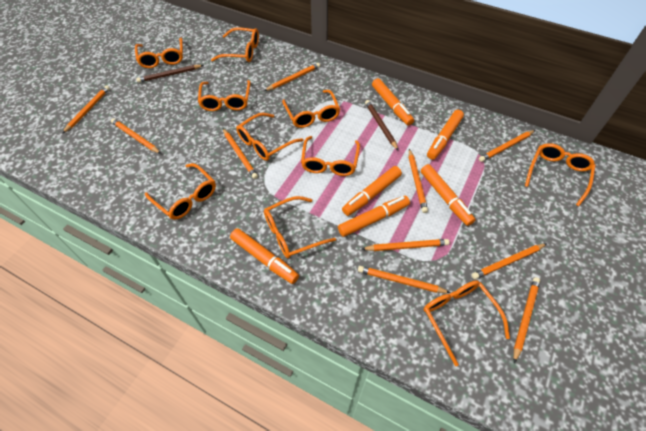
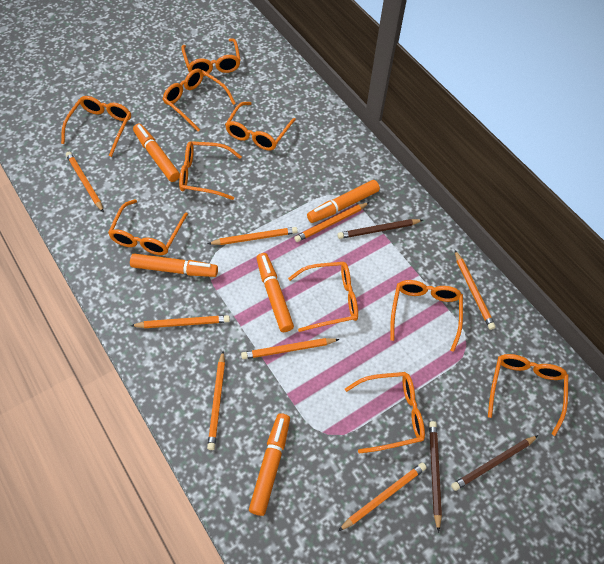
brown pencil: [136,65,203,83] [365,100,398,150] = 2 -> [338,219,423,239] [429,421,442,533] [451,435,538,491] = 3
orange marker: [230,228,299,284] [338,196,410,237] [342,166,402,216] [372,78,414,126] [421,164,476,226] [427,110,464,160] = 6 -> [130,254,218,277] [133,124,180,182] [249,413,290,516] [256,253,294,332] [307,180,380,223] = 5
orange pencil: [62,86,110,134] [111,118,161,154] [223,129,258,179] [264,63,320,91] [358,266,450,293] [362,239,449,251] [409,149,428,213] [472,243,547,279] [479,130,535,162] [514,277,540,363] = 10 -> [66,152,104,213] [131,315,230,328] [207,351,225,450] [208,227,298,245] [241,338,340,359] [294,202,370,242] [338,462,427,531] [455,250,496,330] = 8

